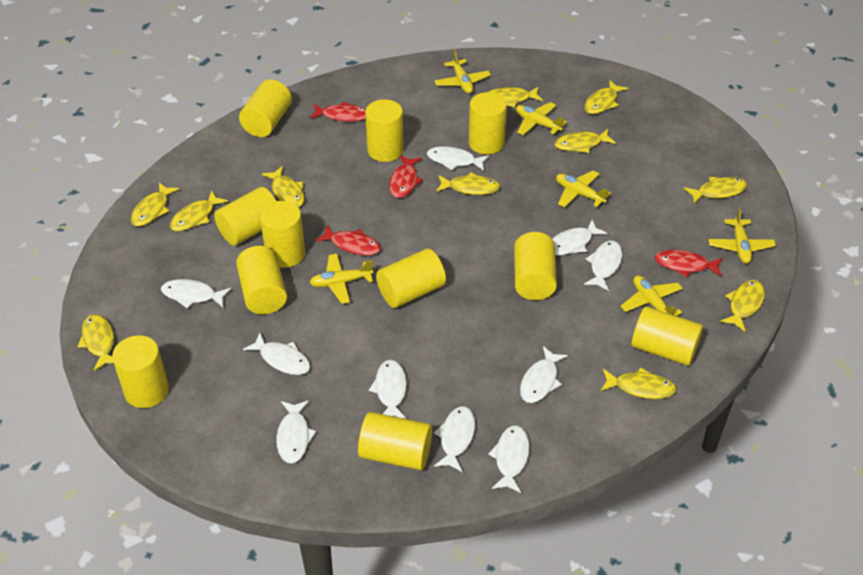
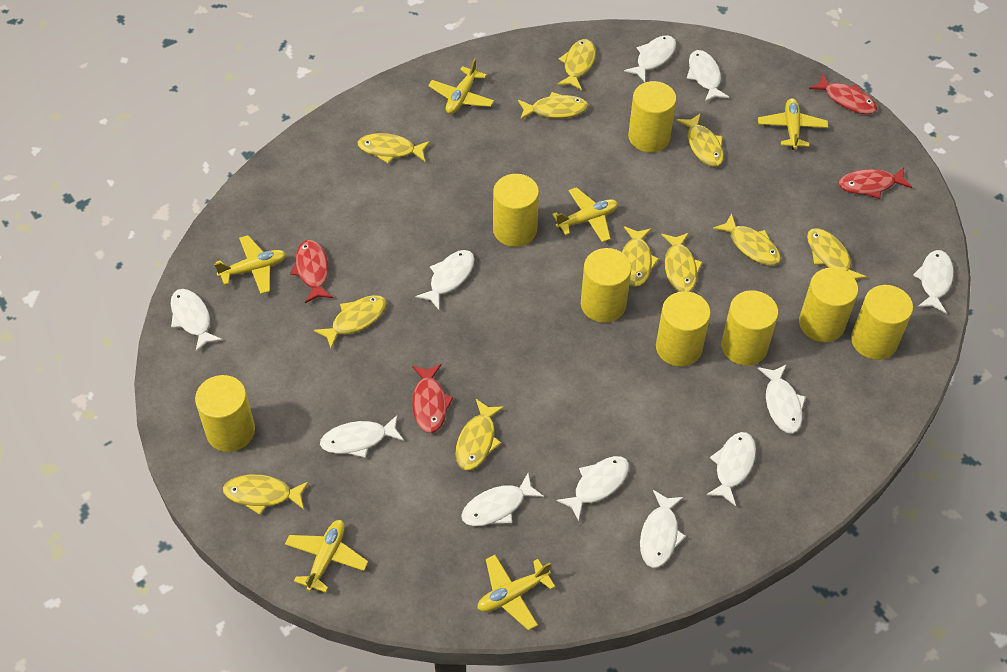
white fish: [161,279,231,308] [243,333,310,375] [276,400,317,464] [369,360,407,419] [427,146,489,171] [434,406,475,472] [488,425,529,493] [520,346,568,403] [552,220,608,255] [584,241,622,291] = 10 -> [171,289,223,352] [320,415,404,458] [415,250,474,309] [461,473,544,526] [556,456,629,521] [624,35,676,82] [640,490,686,568] [687,50,729,102] [706,432,756,506] [758,364,806,434] [913,250,953,313] = 11
yellow cylinder: [112,335,169,408] [214,187,276,246] [236,246,287,314] [239,80,292,137] [260,201,305,268] [358,412,432,470] [365,100,404,162] [376,249,446,308] [469,92,507,154] [514,232,557,300] [631,306,703,366] = 11 -> [195,375,255,452] [493,174,539,247] [581,248,631,323] [628,81,676,152] [656,291,711,366] [721,290,778,366] [799,268,858,342] [851,285,913,360] = 8

